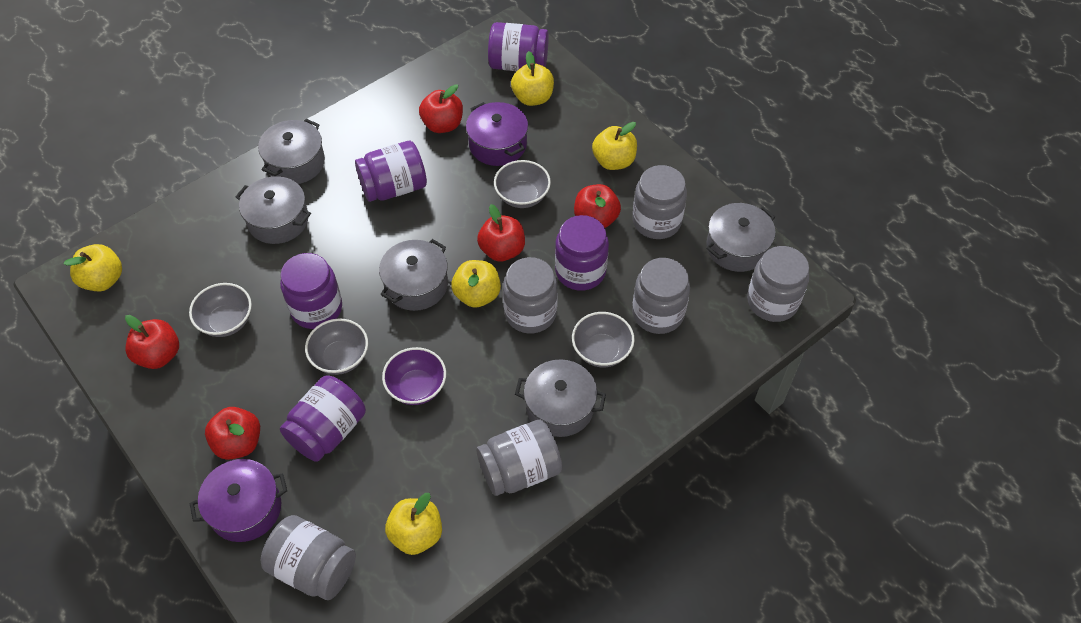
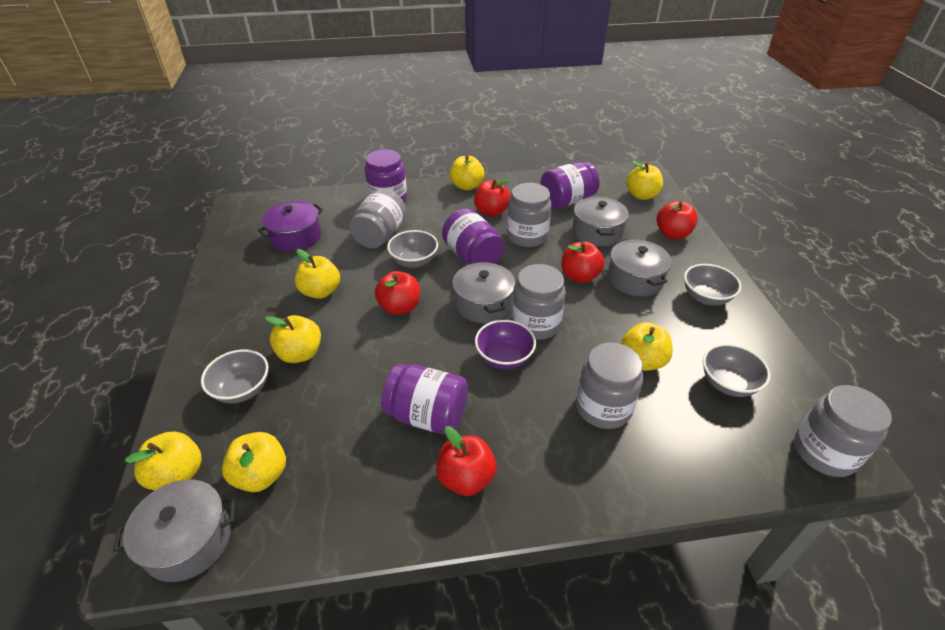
grey jar: [261,515,356,600] [476,420,563,496] [503,257,558,334] [632,165,687,239] [632,258,690,334] [747,246,809,322] = 6 -> [349,188,406,248] [507,183,552,247] [512,264,566,340] [576,343,643,429] [794,385,892,477] = 5
grey pot: [235,176,311,244] [258,119,325,184] [379,239,448,311] [515,359,606,437] [706,203,776,272] = 5 -> [113,479,235,582] [452,262,515,323] [572,197,629,247] [608,239,672,296] = 4
purple jar: [280,253,342,329] [280,376,366,462] [355,141,427,202] [488,22,549,71] [555,215,609,291] = 5 -> [364,149,407,202] [381,364,468,435] [442,208,504,264] [540,162,599,209] = 4
purple pot: [190,459,287,542] [466,102,528,166] = 2 -> [258,201,323,252] = 1
yellow apple: [64,244,122,292] [385,493,442,555] [451,260,501,308] [511,51,554,106] [592,122,637,170] = 5 -> [125,432,202,491] [222,432,286,492] [265,315,321,363] [295,249,340,299] [450,155,484,190] [621,322,673,371] [626,161,663,200] = 7

